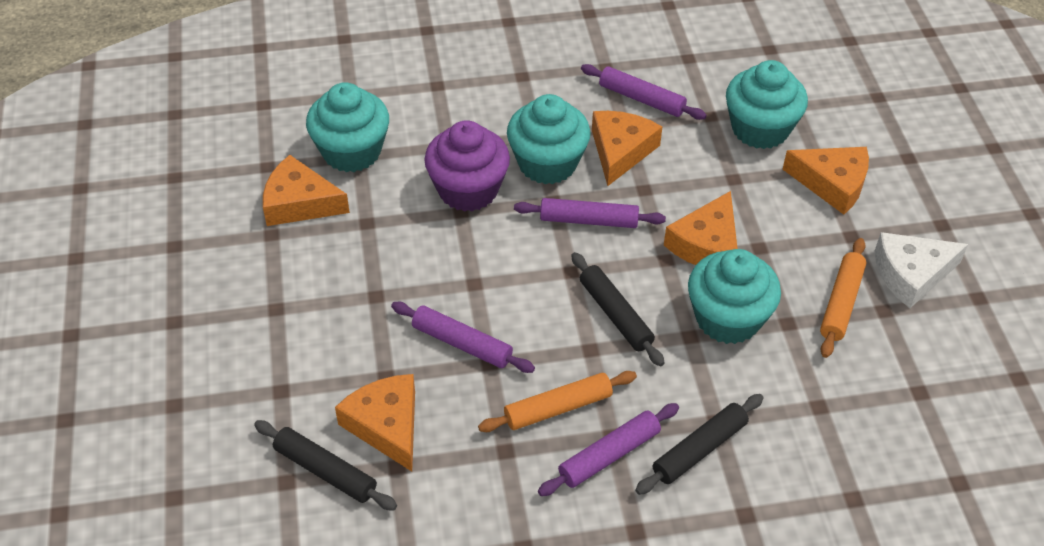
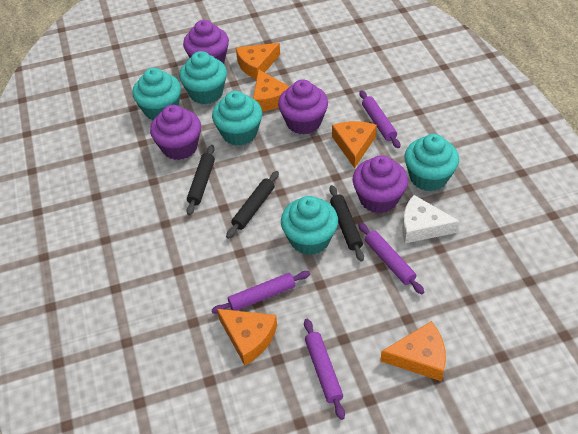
orange rolling pin: [478,371,637,432] [820,238,867,358] = 2 -> none = 0
purple cupcake: [424,120,510,212] = 1 -> [150,105,201,160] [183,20,229,64] [278,80,328,135] [353,155,408,213] = 4
turquoise cupcake: [306,82,389,172] [507,94,591,184] [688,249,781,344] [726,60,808,149] = 4 -> [132,68,181,120] [179,51,227,104] [212,91,262,146] [281,196,338,255] [404,134,459,191] = 5

